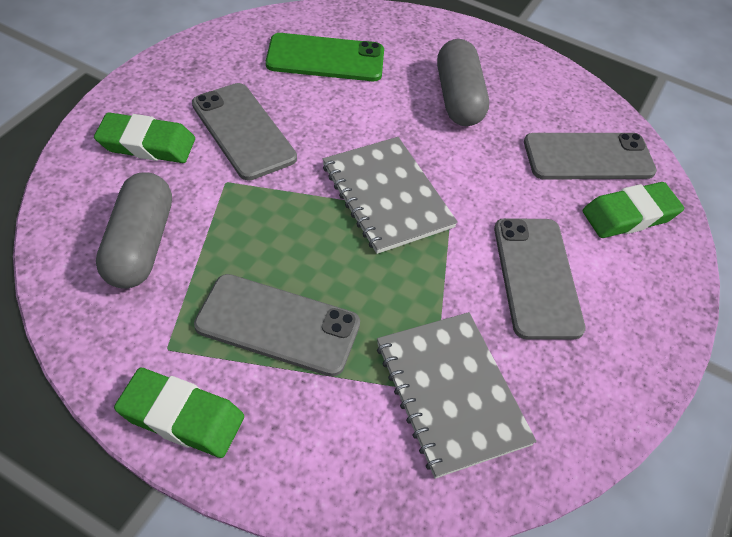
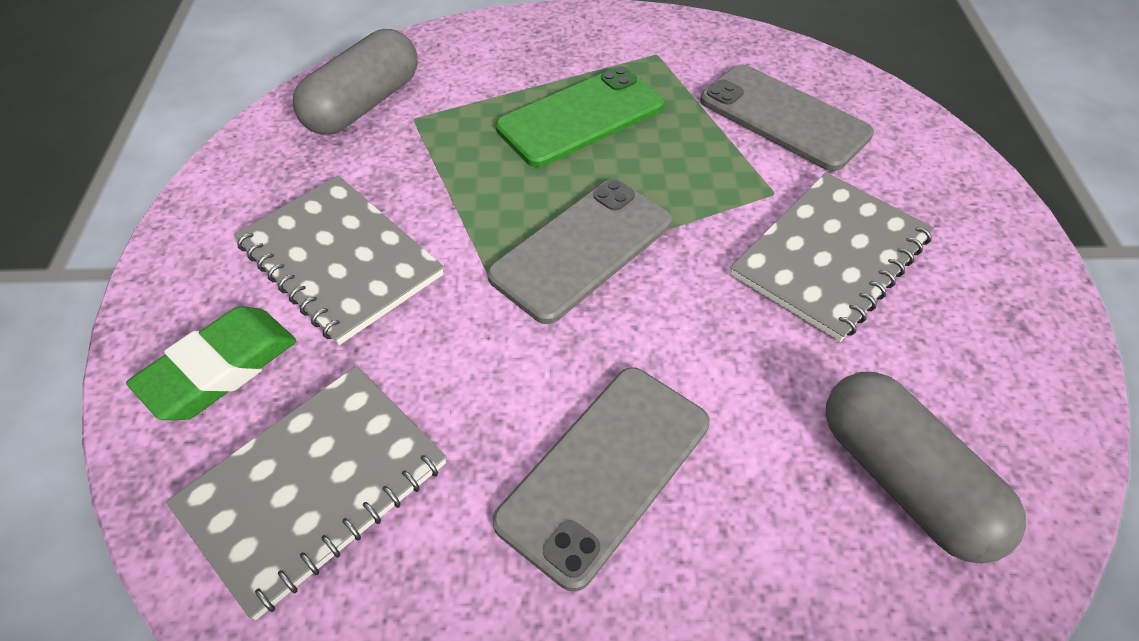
green eraser: [94,112,195,163] [114,368,244,458] [583,182,684,238] = 3 -> [126,306,296,420] = 1
grey notebook: [323,137,458,254] [377,312,537,479] = 2 -> [166,366,446,620] [234,175,444,345] [730,172,934,342] = 3
grey phone: [192,83,297,181] [194,274,360,377] [494,218,586,339] [524,133,657,180] = 4 -> [487,179,672,324] [492,367,710,592] [700,64,874,171] = 3

